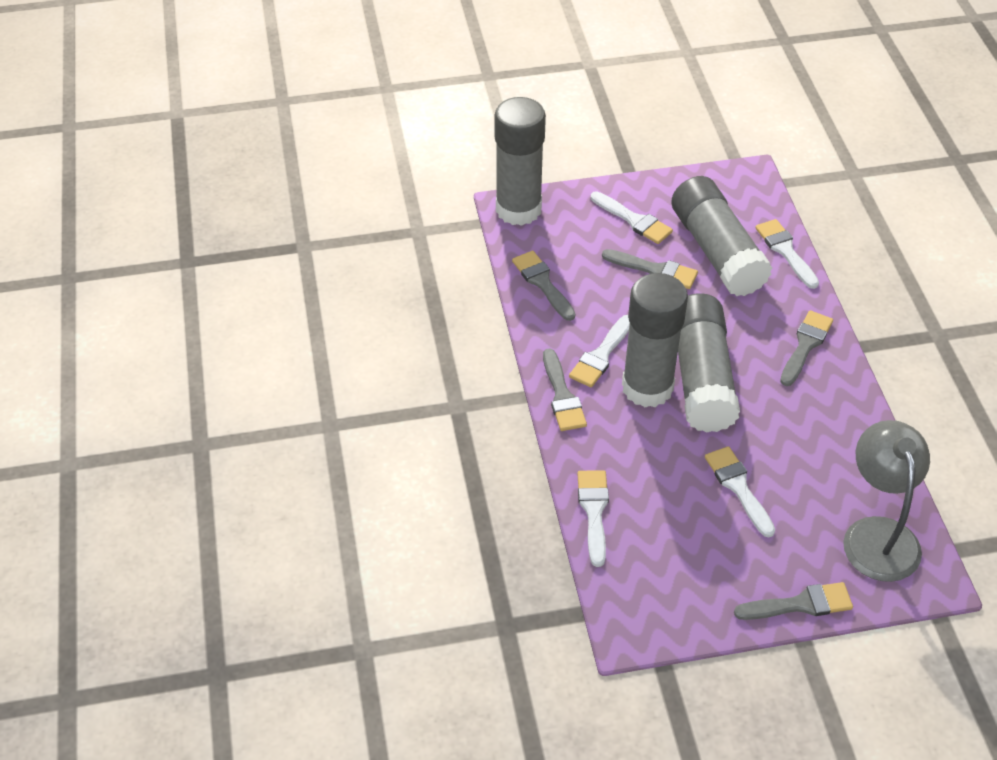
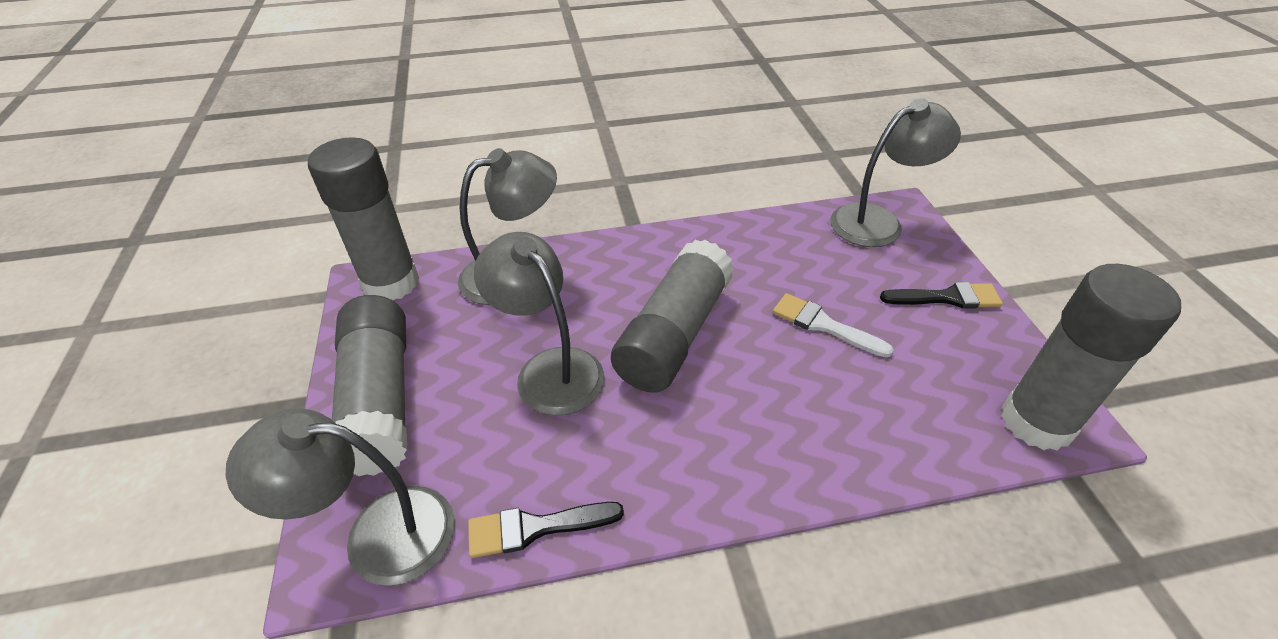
black brush: none = 0 -> [468,502,624,558] [880,282,1003,309] = 2
grey brush: [512,251,575,321] [543,349,587,431] [602,249,698,289] [734,582,853,620] [780,310,833,386] = 5 -> none = 0
grey lamp: [843,420,930,582] = 1 -> [226,408,455,586] [458,148,557,305] [474,232,604,416] [830,98,961,247] = 4
white brush: [569,315,630,387] [577,470,609,567] [591,191,673,244] [705,446,775,537] [755,219,819,289] = 5 -> [773,293,894,357] = 1

